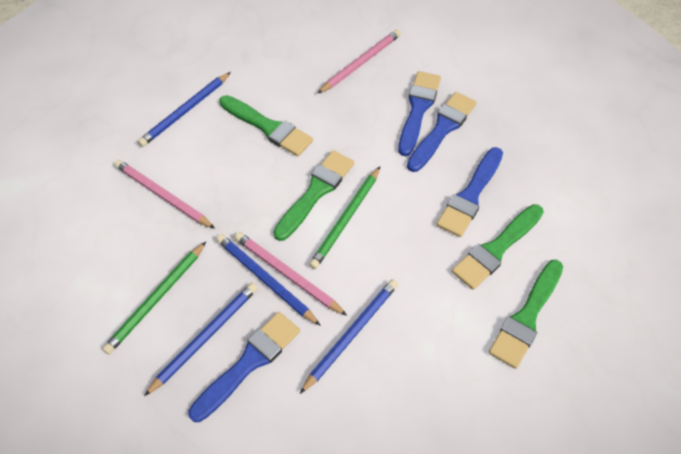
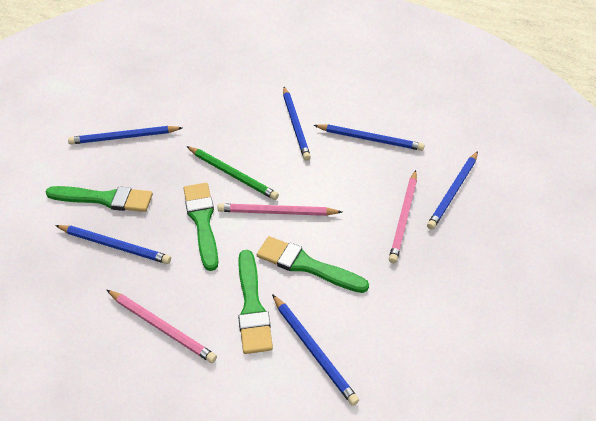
blue brush: [188,312,300,422] [398,71,441,156] [407,92,477,172] [436,147,503,237] = 4 -> none = 0
blue pencil: [138,72,231,147] [144,283,258,396] [216,234,321,326] [300,279,398,394] = 4 -> [55,225,171,264] [68,126,182,144] [272,294,359,406] [283,87,311,161] [314,124,425,151] [427,151,478,230] = 6
green pencil: [102,242,206,354] [309,167,380,269] = 2 -> [186,146,279,200] = 1

